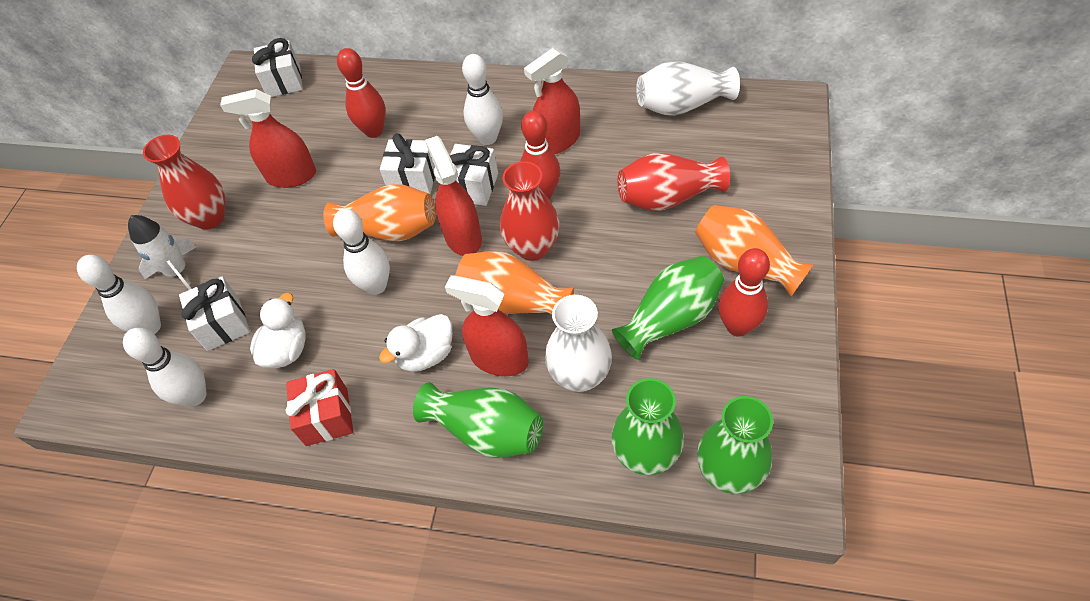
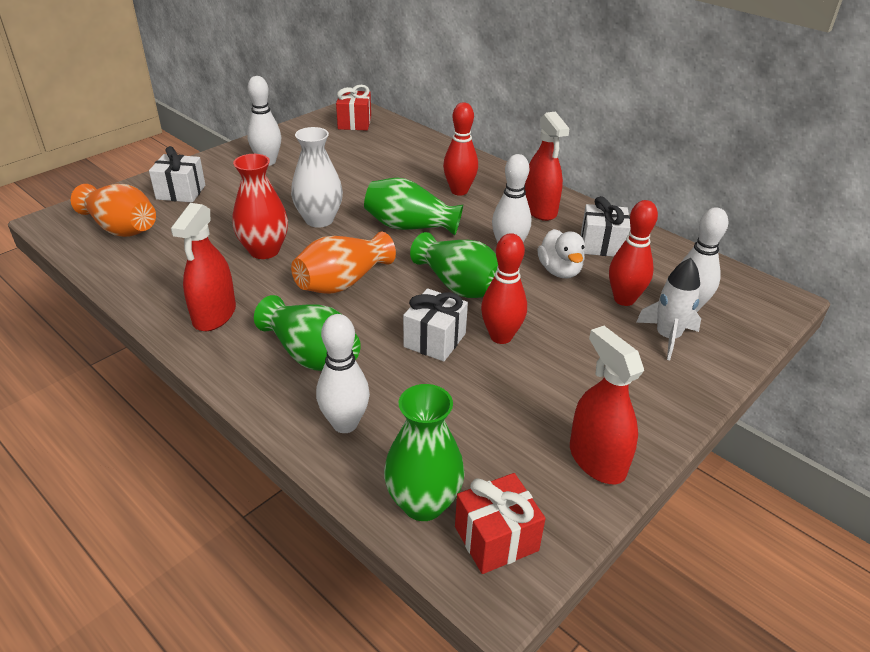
orange vase: [323,184,436,241] [455,251,574,315] [695,205,813,297] = 3 -> [71,184,156,237] [291,232,396,294] = 2
red gift: [286,369,353,446] = 1 -> [336,85,371,130] [455,473,546,574] = 2
red spray bottle: [220,89,316,188] [425,136,482,256] [445,275,529,376] [524,48,580,154] = 4 -> [171,203,236,331] [525,111,570,221] [570,326,644,484] = 3
red vase: [143,135,225,230] [500,161,559,261] [618,153,730,211] = 3 -> [232,154,288,259] = 1
white duck: [250,293,305,368] [379,314,452,372] = 2 -> [537,229,585,278] = 1
white gift: [179,276,250,351] [252,38,303,97] [380,133,435,194] [450,144,498,206] = 4 -> [149,146,205,203] [403,289,468,362] [581,196,631,257] = 3
white vase: [545,295,612,392] [636,61,740,116] = 2 -> [291,127,343,228] = 1

